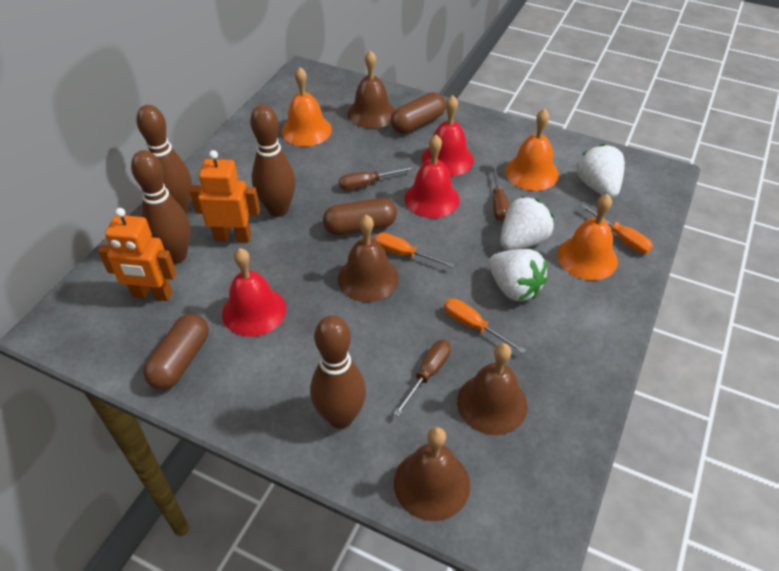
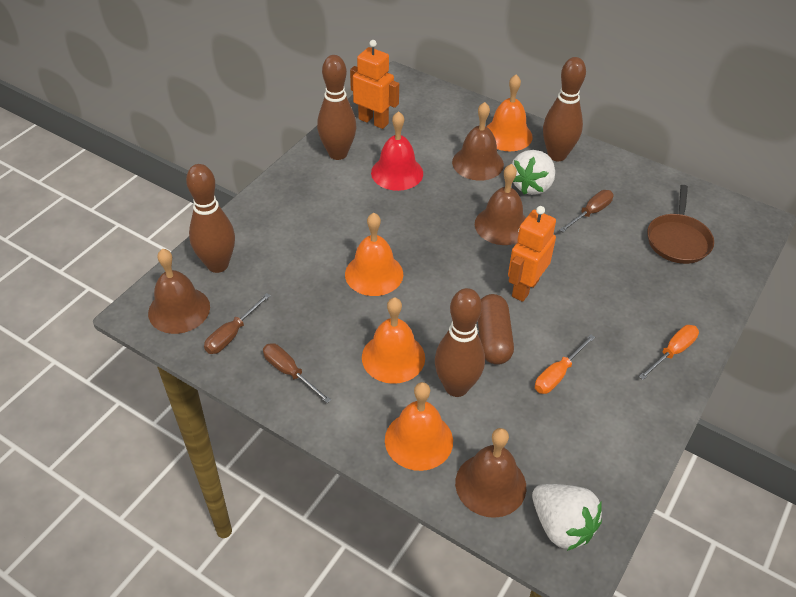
brown capsule: [143,314,209,390] [323,198,397,235] [391,92,446,134] = 3 -> [478,294,514,365] = 1
brown pan: none = 0 -> [647,185,714,264] = 1
orange bell: [282,67,332,146] [505,109,559,191] [557,194,618,280] = 3 -> [345,213,403,296] [362,297,425,384] [385,382,453,471] [486,75,533,151] = 4
orange screwdriver: [374,232,455,268] [444,298,526,354] [581,204,653,254] = 3 -> [535,335,595,394] [639,325,699,380] = 2
red bell: [222,248,286,337] [404,135,460,218] [422,95,474,176] = 3 -> [371,111,423,191] = 1
white strawberry: [489,249,547,301] [500,196,554,250] [576,144,625,198] = 3 -> [512,150,555,195] [532,484,602,551] = 2

